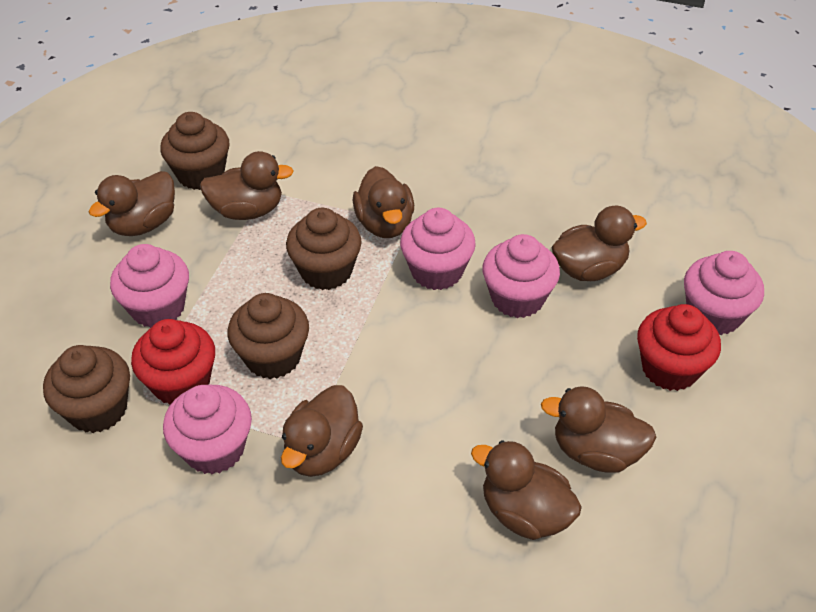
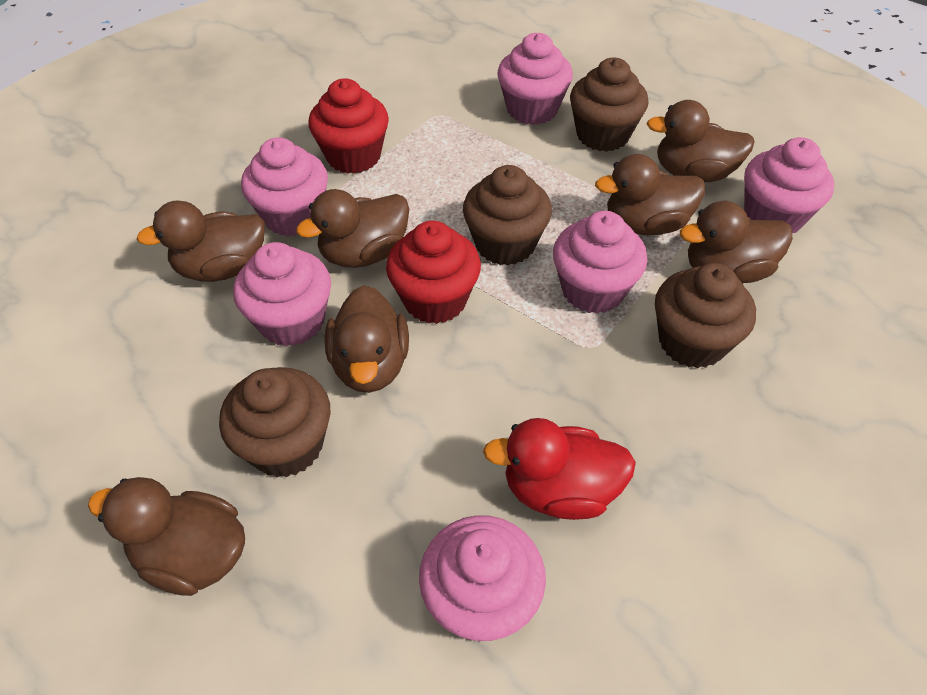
pink cupcake: [110,244,189,328] [163,385,252,474] [400,208,476,290] [483,234,560,318] [684,251,764,335] = 5 -> [233,242,331,347] [241,137,328,236] [419,515,546,642] [497,33,573,125] [553,211,647,314] [744,137,834,233] = 6
red duck: none = 0 -> [483,418,636,520] = 1

